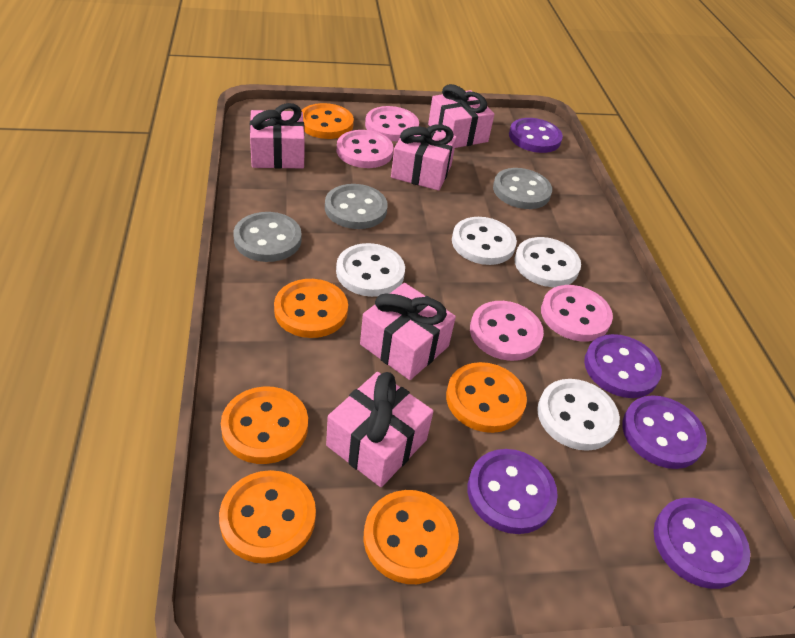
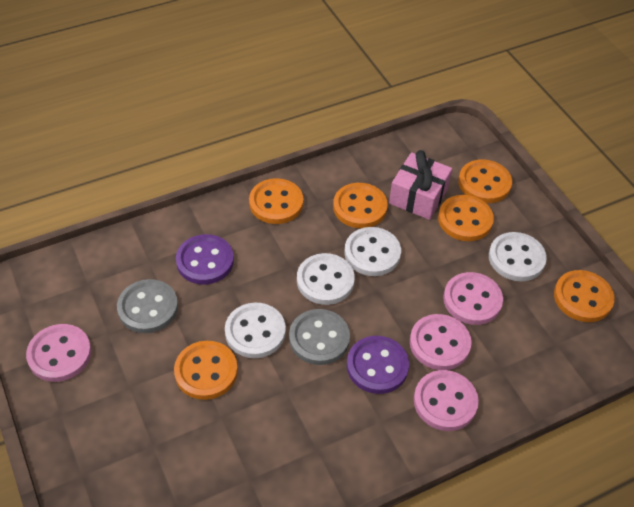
grey button: [233,212,302,262] [325,184,388,229] [493,168,552,209] = 3 -> [117,279,178,333] [289,309,350,365] = 2
pink gift: [250,103,305,169] [326,372,434,487] [360,283,456,380] [391,124,457,191] [428,84,495,148] = 5 -> [389,150,452,220] = 1
purple button: [467,449,558,534] [509,118,563,153] [584,334,662,398] [622,395,707,469] [654,498,750,589] = 5 -> [176,234,234,285] [347,336,409,394] = 2

